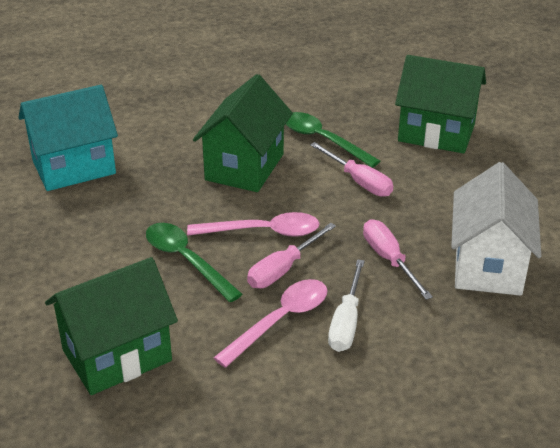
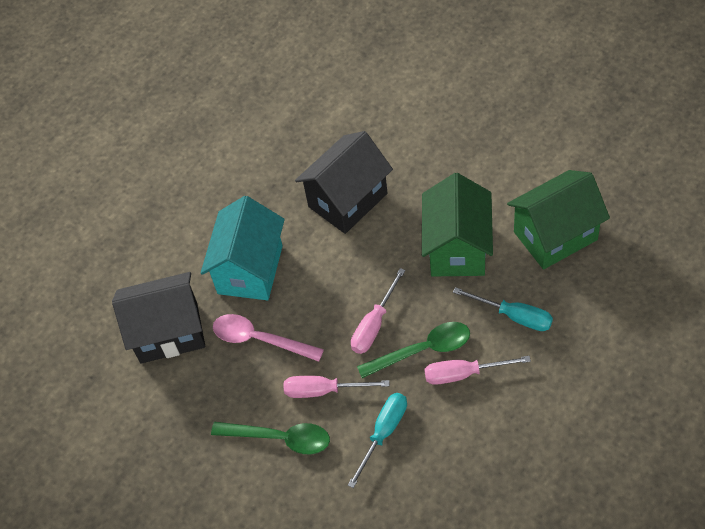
black house: none = 0 -> [112,272,205,364] [295,131,393,234] = 2
green house: [45,257,178,395] [193,74,293,192] [395,55,486,154] = 3 -> [422,173,493,277] [507,170,610,269] = 2
pink spoon: [187,212,320,237] [213,279,328,368] = 2 -> [213,314,324,362] = 1
turquoise screwdriver: none = 0 -> [348,393,407,488] [453,287,553,331] = 2
white house: [451,162,541,296] = 1 -> none = 0
white screwdriver: [328,259,365,352] = 1 -> none = 0

